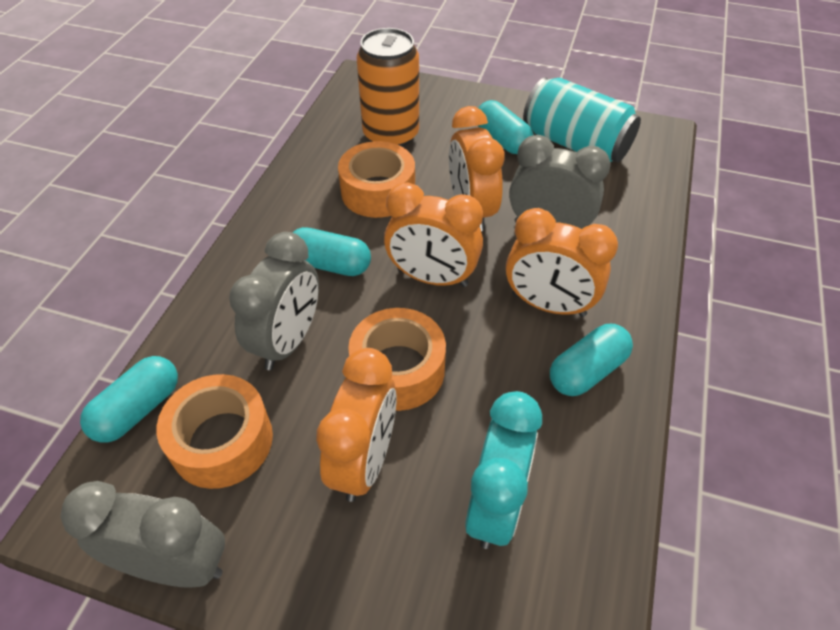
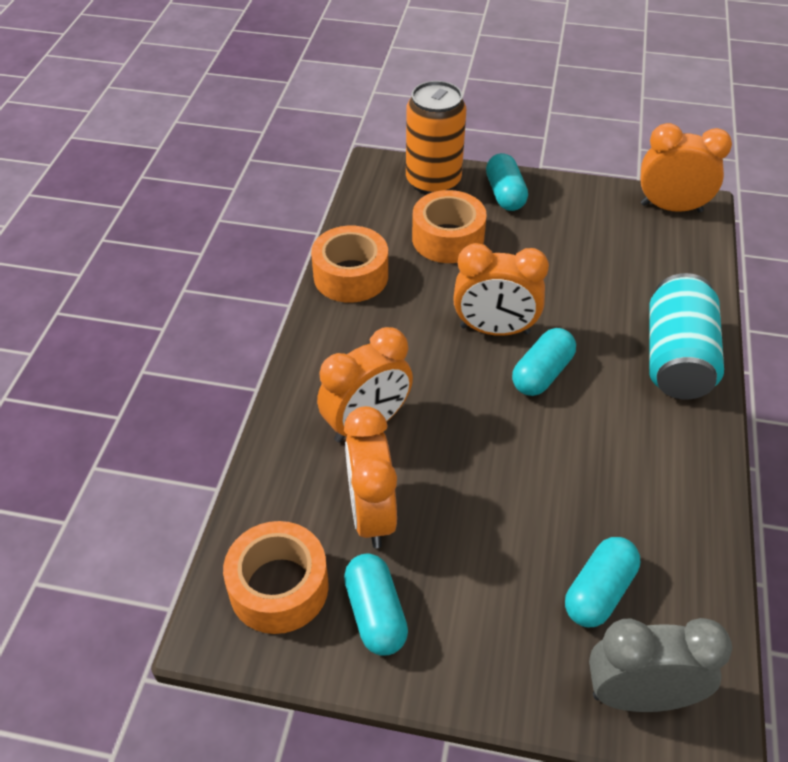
grey clock: [60,481,225,588] [229,232,319,370] [509,135,610,229] = 3 -> [589,618,732,712] = 1
turquoise clock: [465,391,542,549] = 1 -> none = 0

